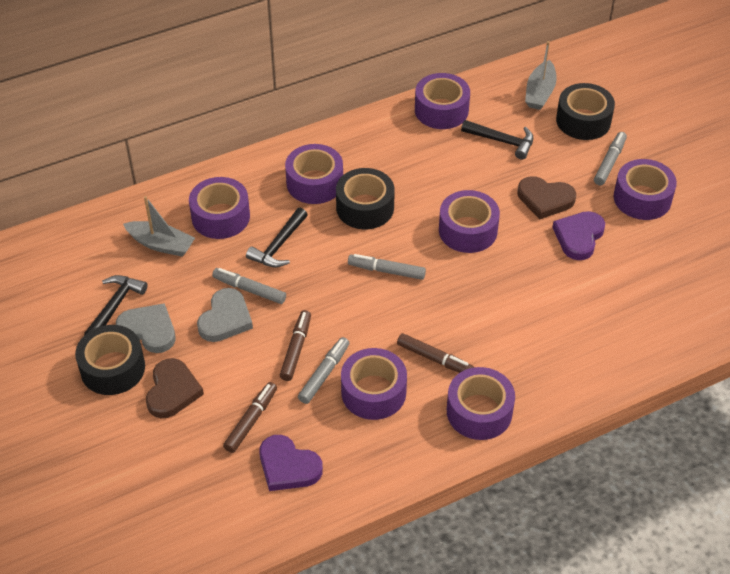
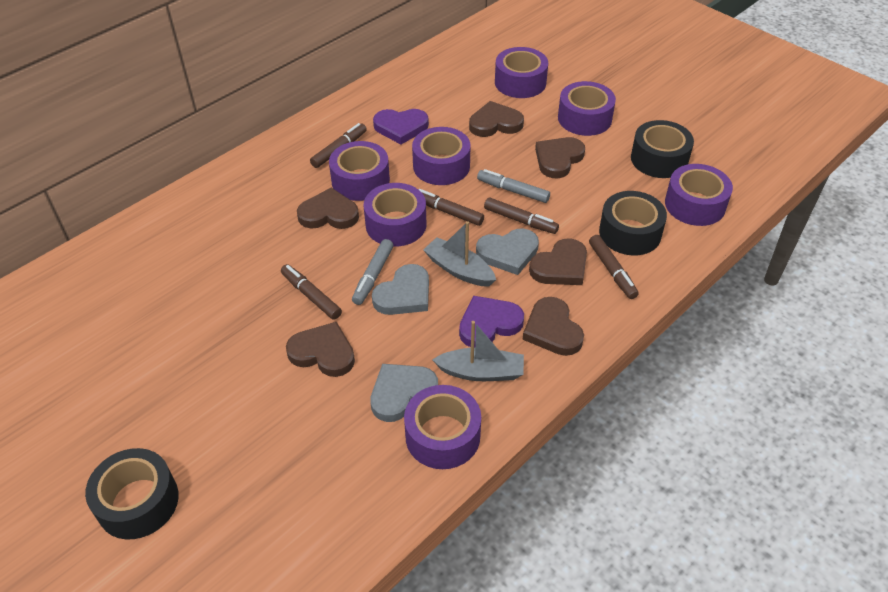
black hammer: [84,275,148,335] [246,208,307,268] [461,120,533,160] = 3 -> none = 0
brown heart: [146,358,204,418] [518,176,576,219] = 2 -> [286,322,355,377] [297,188,359,229] [469,101,524,137] [523,297,584,356] [529,238,587,285] [535,137,585,178] = 6
brown marker: [223,382,277,453] [280,310,311,381] [397,333,475,373] = 3 -> [281,264,342,320] [310,123,367,168] [419,189,484,226] [484,197,559,234] [589,235,639,299] = 5
grey heart: [116,303,176,353] [197,288,253,342] = 2 -> [370,364,438,422] [372,264,429,315] [476,229,539,275] = 3
grey marker: [212,268,286,304] [298,337,349,404] [348,254,426,280] [594,132,627,185] = 4 -> [352,239,393,305] [477,169,550,203] = 2

